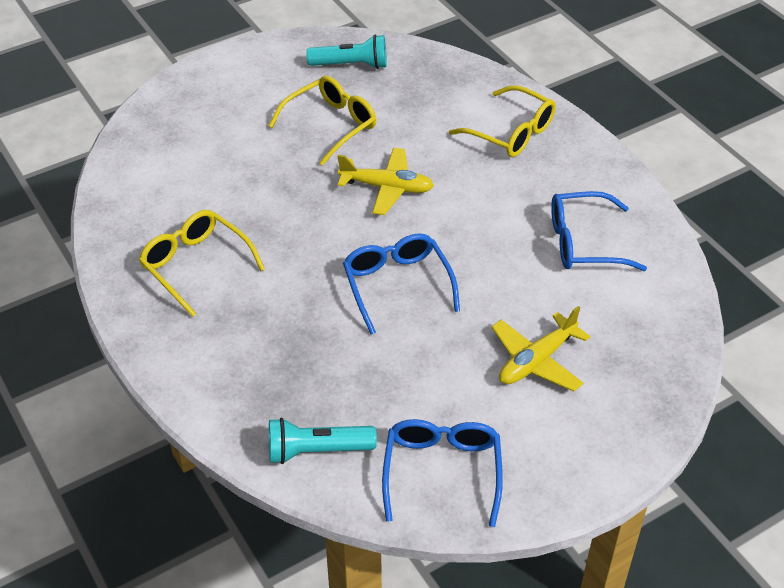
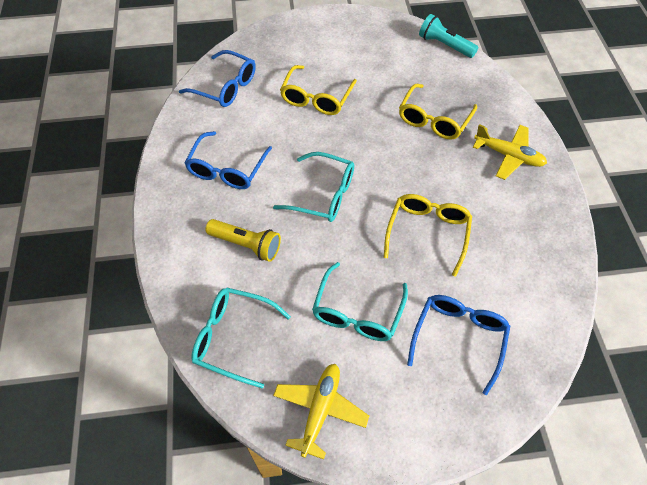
turquoise flashlight: [269,418,377,464] [306,35,387,69] = 2 -> [419,14,478,58] = 1
turquoise glasses: none = 0 -> [191,287,291,389] [273,152,354,222] [312,262,408,341] = 3
yellow flashlight: none = 0 -> [205,219,281,262] = 1

